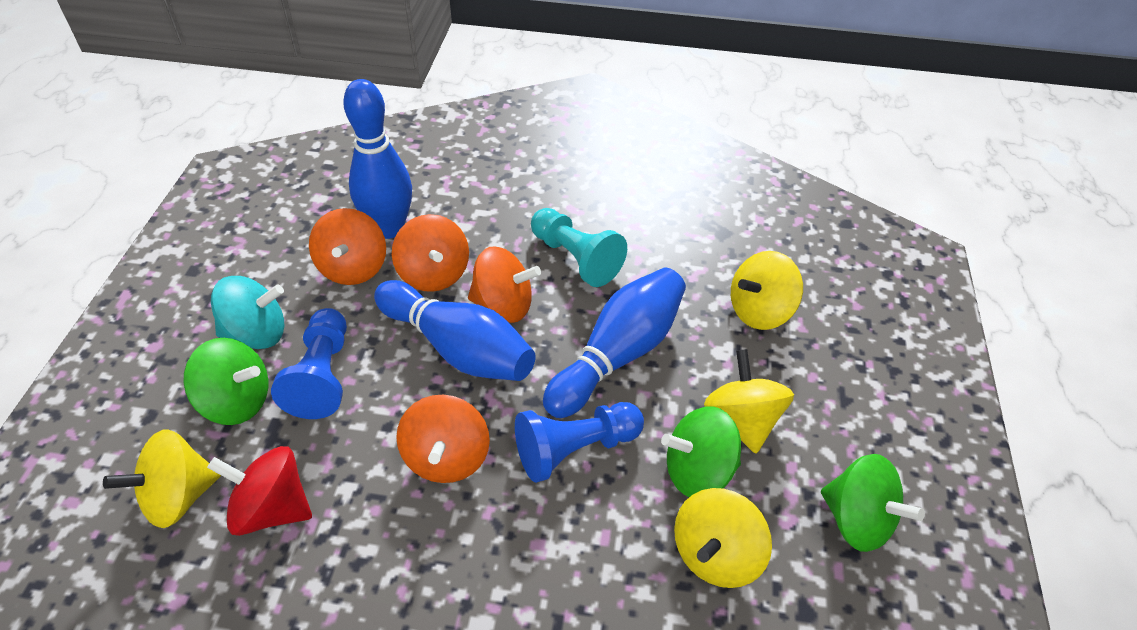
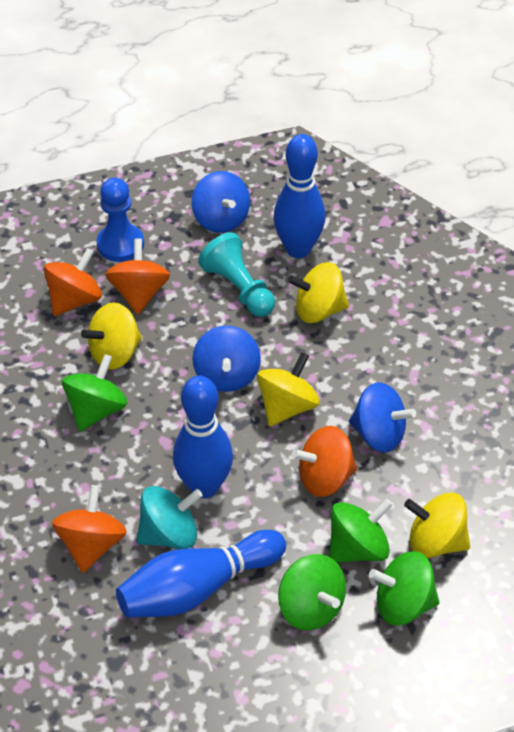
blue pawn: [271,308,347,419] [515,402,644,483] = 2 -> [97,178,144,262] = 1
blue spinning top: none = 0 -> [192,171,250,233] [192,325,261,392] [349,382,416,453] = 3
green spinning top: [184,338,268,425] [661,406,741,497] [821,454,925,552] = 3 -> [62,354,128,431] [278,554,346,630] [329,499,393,563] [369,551,440,625] = 4
red spinning top: [207,446,312,536] = 1 -> none = 0

